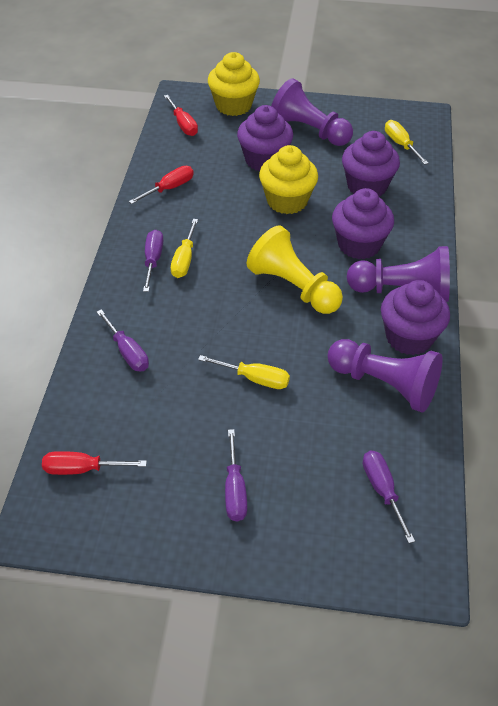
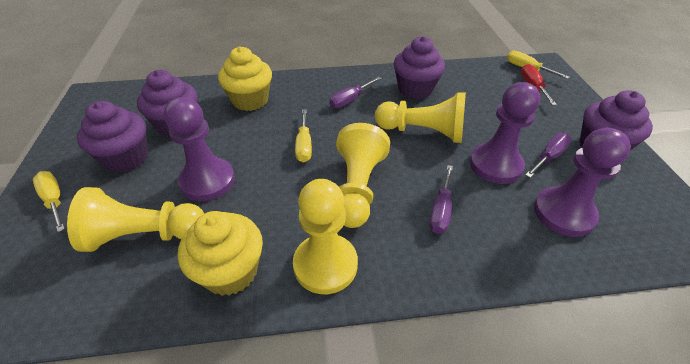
purple screwdriver: [97,309,149,372] [143,230,163,292] [225,429,247,521] [363,451,415,543] = 4 -> [329,76,382,108] [429,165,453,234] [525,133,572,178] = 3
red screwdriver: [42,451,147,475] [129,166,194,204] [164,95,198,136] = 3 -> [521,64,557,105] = 1
yellow pawn: [247,225,343,314] = 1 -> [67,187,204,252] [293,179,358,294] [336,123,390,228] [375,92,466,143] = 4

